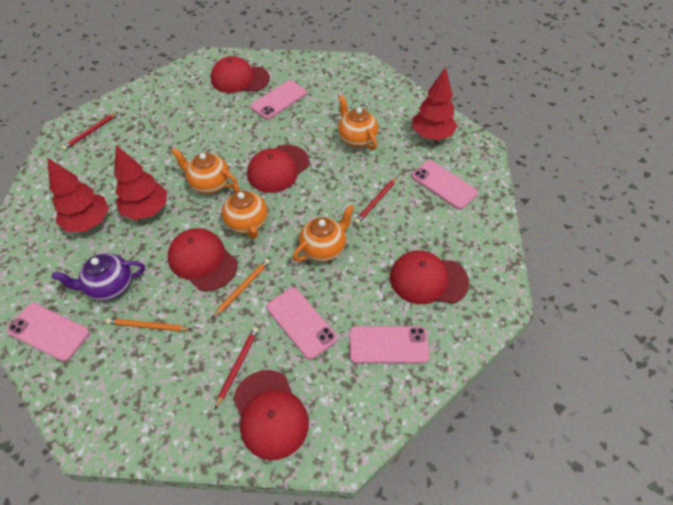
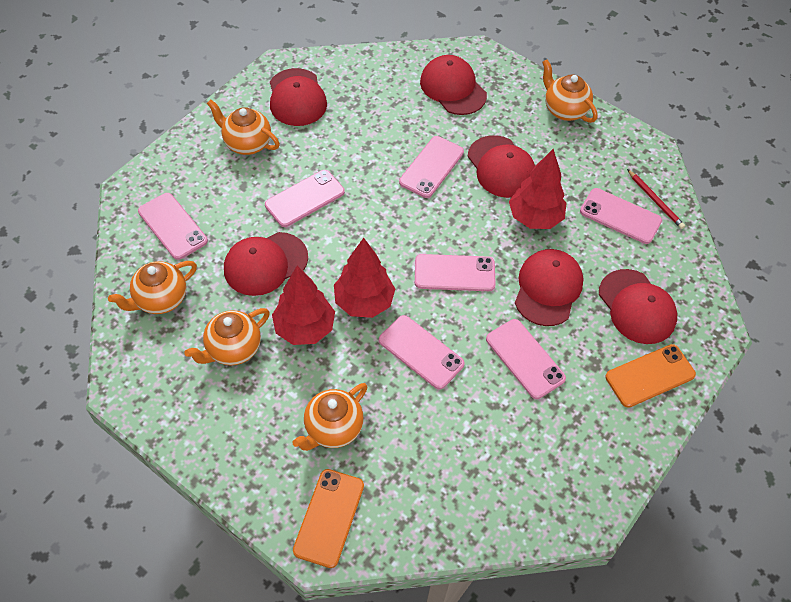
orange pencil: [106,318,192,331] [212,259,270,318] = 2 -> none = 0
orange phone: none = 0 -> [293,469,364,568] [605,344,696,408] = 2
orange teapot: [171,148,237,194] [222,183,268,239] [293,204,355,262] [338,95,378,150] = 4 -> [108,261,197,314] [184,308,270,365] [207,100,280,155] [292,383,368,451] [542,59,598,123] = 5
pink phone: [7,303,90,362] [250,80,307,120] [267,288,337,360] [349,326,430,363] [412,160,478,210] = 5 -> [138,193,208,260] [265,170,345,227] [379,315,465,389] [399,136,464,198] [415,254,496,291] [486,319,566,399] [580,188,662,244] = 7
purple teapot: [51,253,145,301] = 1 -> none = 0
red cap: [168,228,238,291] [211,56,270,93] [233,370,309,460] [247,145,309,193] [390,250,469,304] = 5 -> [224,232,308,296] [270,68,327,126] [420,55,487,115] [467,135,535,198] [515,249,583,326] [599,269,677,344] = 6
red pencil: [62,112,118,150] [215,327,259,409] [354,177,397,224] = 3 -> [627,169,685,229] = 1

